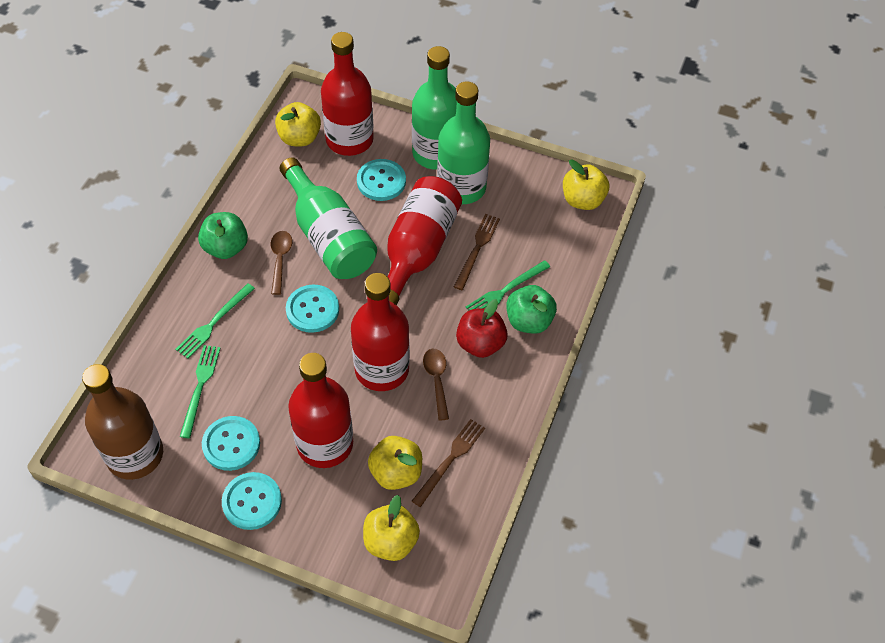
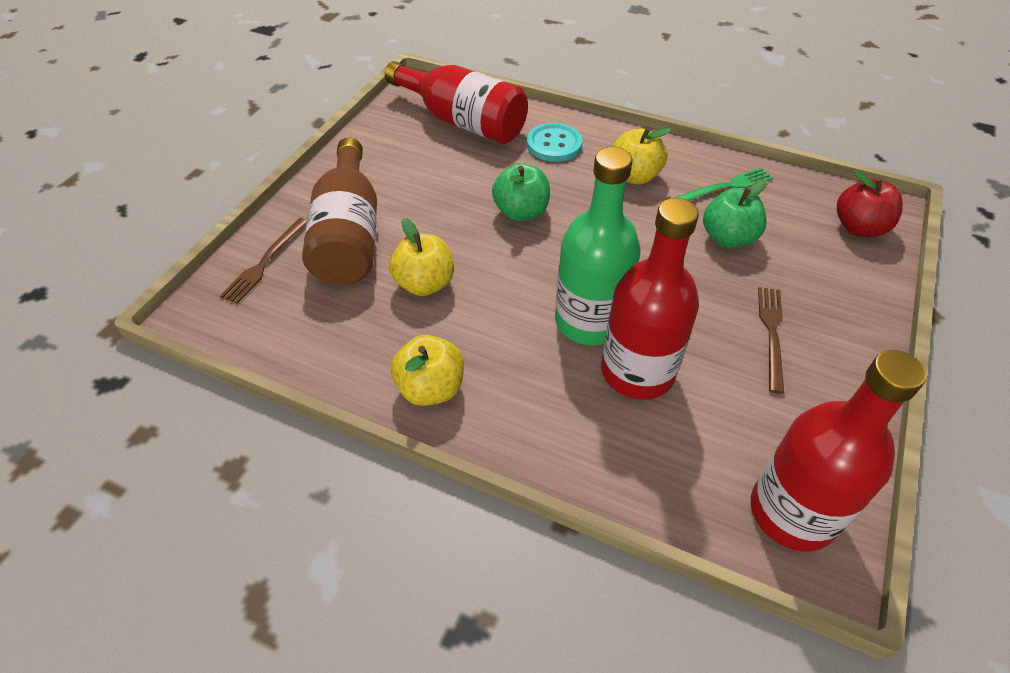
brown spoon: [271,231,292,295] [423,349,449,421] = 2 -> none = 0
green bottle: [279,157,377,279] [412,46,457,170] [437,81,490,204] = 3 -> [555,147,640,346] = 1
green fork: [175,283,255,359] [180,345,221,438] [466,260,550,311] = 3 -> [674,168,773,201] = 1
red bottle: [288,353,353,468] [321,32,374,156] [351,273,410,391] [387,176,462,305] = 4 -> [385,61,528,144] [601,198,699,400] [751,350,926,552] = 3
turquoise button: [202,416,260,471] [222,472,282,530] [286,285,339,333] [357,159,406,201] = 4 -> [527,123,582,162] = 1
yellow apple: [275,102,321,146] [363,495,420,561] [368,436,422,490] [563,160,609,210] = 4 -> [389,218,454,296] [391,335,464,406] [613,128,671,184] = 3

